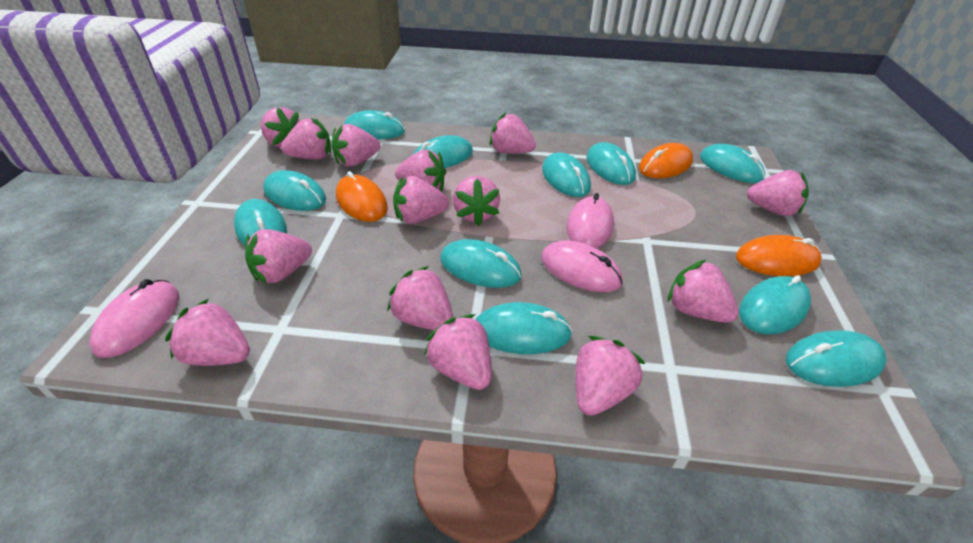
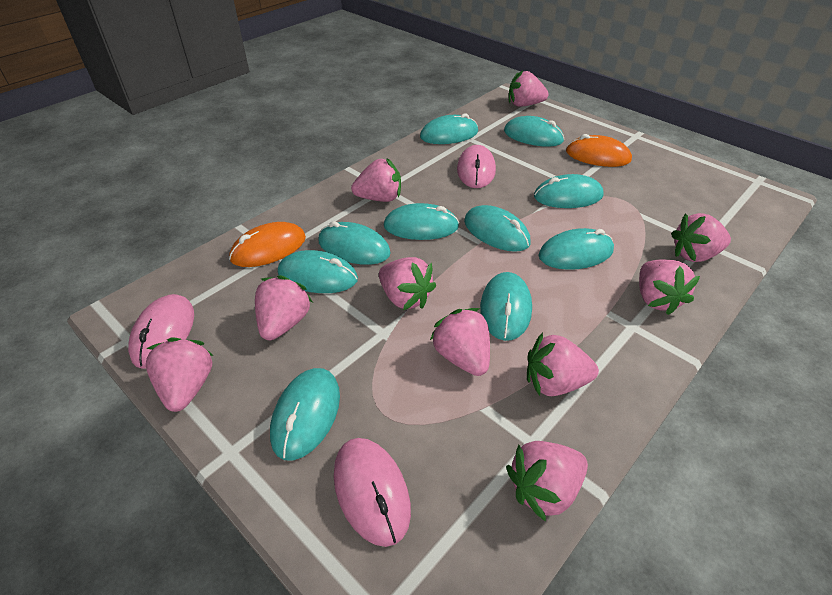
orange mouse: [336,171,388,222] [639,143,693,178] [736,235,822,276] = 3 -> [229,222,306,267] [566,134,632,167] = 2
pink strawberry: [165,299,250,366] [245,229,312,284] [261,107,300,148] [281,118,331,160] [332,124,381,166] [387,266,453,330] [393,176,449,224] [395,150,446,192] [424,314,492,390] [453,176,500,226] [489,113,536,154] [575,336,646,416] [668,259,738,323] [747,170,809,216] = 14 -> [146,337,213,412] [255,275,313,340] [351,158,401,202] [379,257,436,310] [430,308,490,376] [506,441,588,522] [509,71,549,107] [527,332,599,396] [639,260,700,315] [671,213,731,262] = 10
turquoise mouse: [234,199,287,246] [263,170,326,211] [344,110,405,139] [414,135,473,168] [440,239,522,288] [476,302,572,354] [542,152,591,197] [586,142,636,185] [700,144,765,183] [739,275,811,334] [786,330,887,387] = 11 -> [270,368,340,460] [278,250,358,293] [318,221,391,265] [383,203,459,240] [420,113,478,144] [464,205,530,252] [480,272,532,341] [504,116,564,147] [534,174,604,208] [538,228,614,270] = 10

